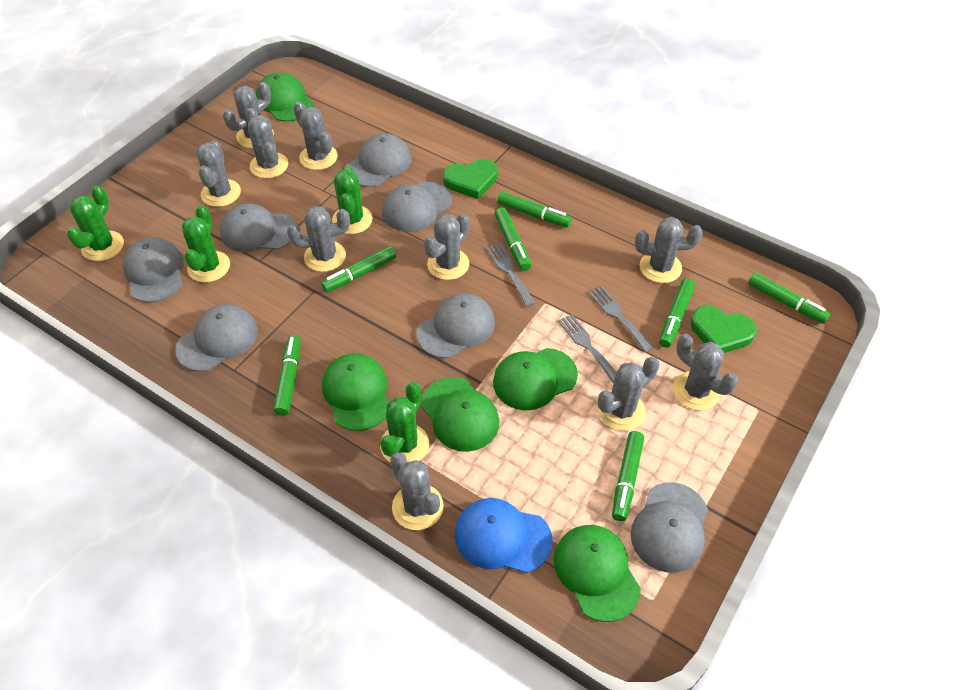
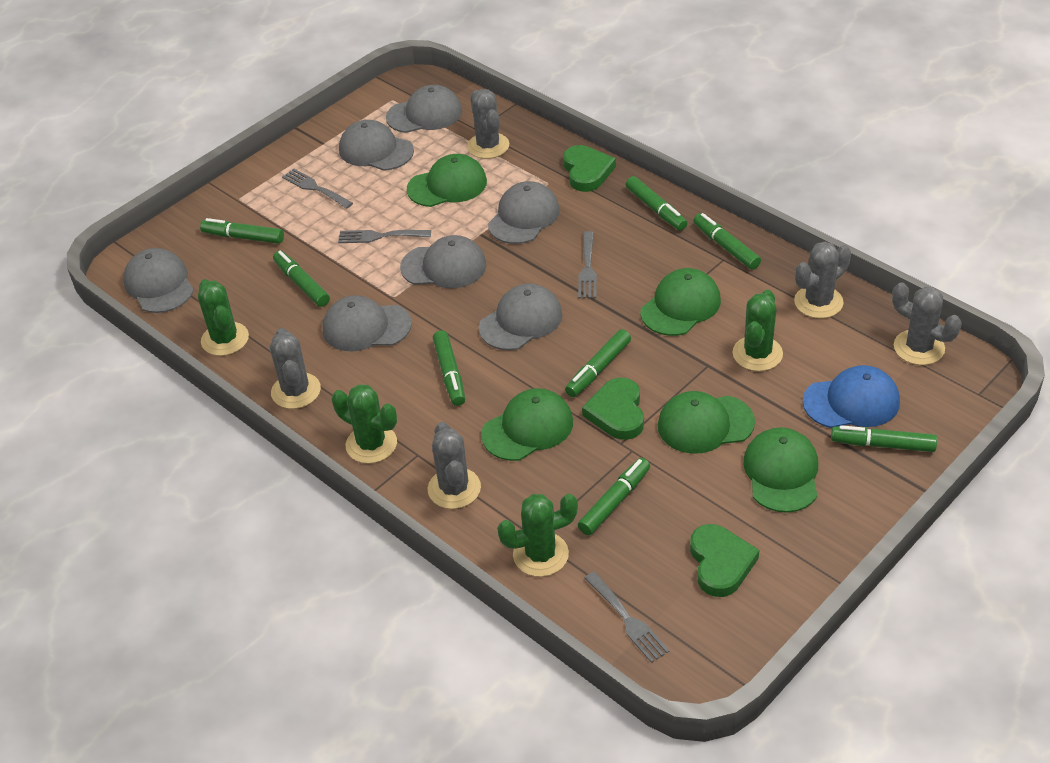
green heart: [443,159,498,199] [691,306,757,353] = 2 -> [563,145,616,192] [582,378,644,440] [690,524,759,597] = 3
green marker: [273,335,301,416] [321,246,397,293] [494,207,531,271] [497,192,572,227] [612,431,644,521] [659,278,695,348] [748,273,830,324] = 7 -> [200,218,284,244] [273,251,330,307] [433,330,465,406] [565,329,631,397] [578,458,650,535] [626,176,687,231] [693,213,761,270] [831,425,937,452] = 8
grey cactus: [196,140,241,207] [223,82,274,148] [246,108,288,178] [287,206,350,272] [293,101,338,170] [390,452,444,530] [424,213,470,280] [598,356,660,431] [635,217,703,283] [673,334,738,410] = 10 -> [270,328,321,409] [428,422,481,509] [467,89,509,159] [794,242,851,318] [892,282,962,365] = 5
grey fork: [486,243,535,307] [558,314,616,383] [588,286,653,353] = 3 -> [282,169,353,209] [338,230,431,243] [578,231,597,298] [585,572,670,663] = 4

